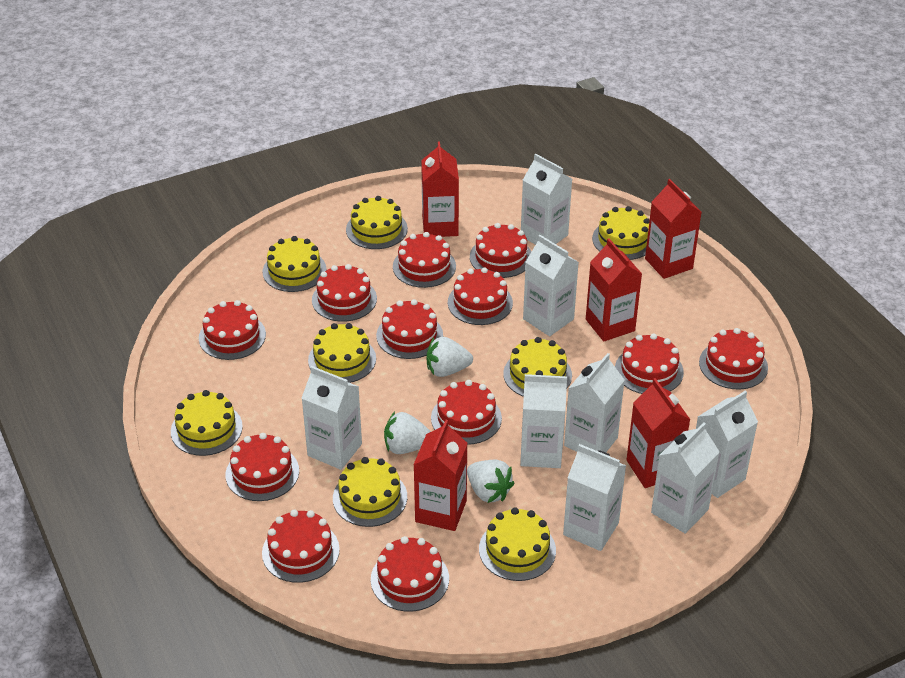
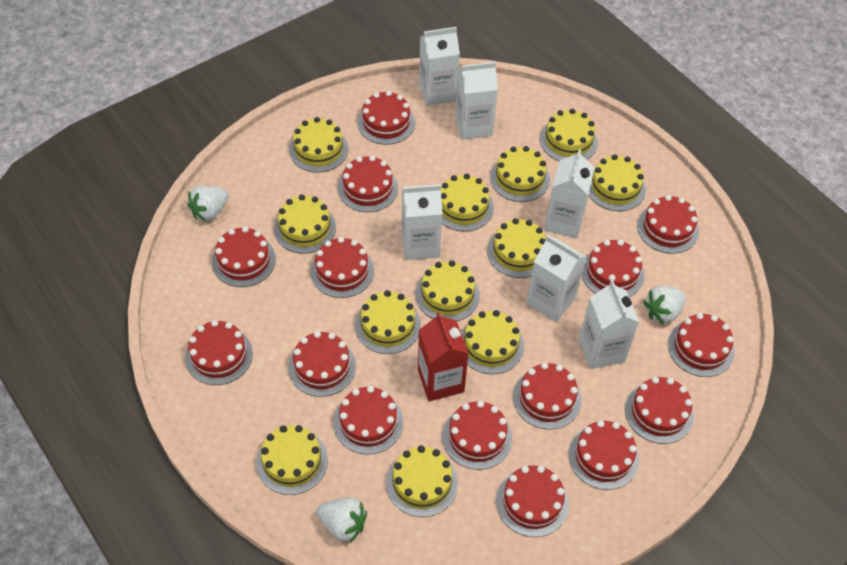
red cake: [199,300,266,360] [226,433,299,501] [262,510,340,583] [312,264,377,322] [371,536,449,612] [376,299,443,359] [393,232,456,288] [431,380,502,445] [448,267,513,325] [470,223,531,278] [615,333,684,394] [699,328,768,390] = 12 -> [185,320,253,385] [212,226,276,287] [288,331,356,397] [310,237,374,298] [334,386,403,455] [338,155,398,212] [357,91,415,145] [442,401,512,470] [496,465,569,537] [513,362,581,430] [568,420,639,490] [581,240,645,297] [625,377,694,444] [637,195,699,254] [668,313,735,377] = 15
red carton: [413,420,468,531] [421,141,459,237] [586,238,642,342] [627,378,690,488] [645,179,702,279] = 5 -> [418,312,469,401] = 1
white carton: [302,366,362,470] [520,374,567,468] [521,154,572,245] [523,235,579,336] [563,444,626,551] [564,353,625,452] [651,423,720,534] [696,390,758,498] = 8 -> [402,184,442,260] [419,27,460,106] [455,62,498,140] [527,235,586,322] [544,149,595,238] [579,280,639,369] = 6
yellow cake: [171,390,243,456] [263,236,326,292] [308,323,376,383] [333,457,407,527] [346,196,408,249] [479,507,556,581] [503,337,572,397] [592,206,650,260] = 8 -> [256,425,328,495] [274,194,336,254] [289,117,348,173] [355,290,421,354] [386,445,458,517] [415,260,480,321] [441,174,494,231] [461,310,524,374] [487,218,546,278] [490,146,550,202] [540,109,598,161] [589,154,646,211] = 12

